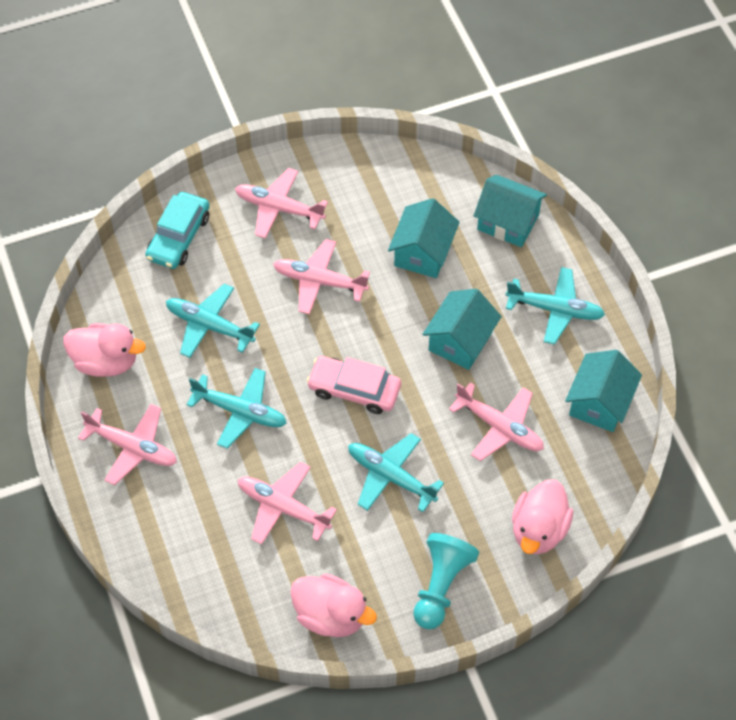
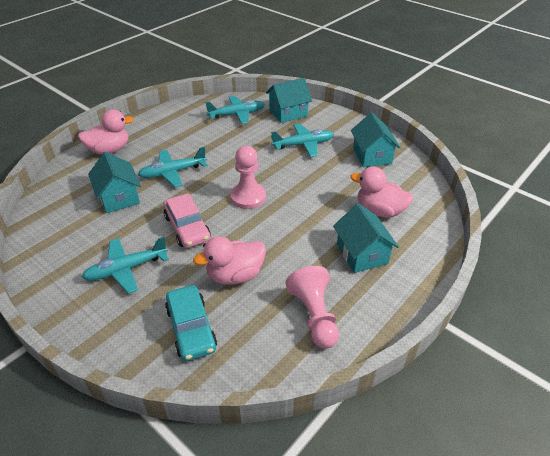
pink pawn: none = 0 -> [230,146,266,209] [286,266,339,349] = 2
pink plane: [78,404,177,485] [235,168,328,239] [238,462,337,544] [273,239,370,314] [449,382,544,461] = 5 -> none = 0
turquoise pawn: [413,533,479,629] = 1 -> none = 0

